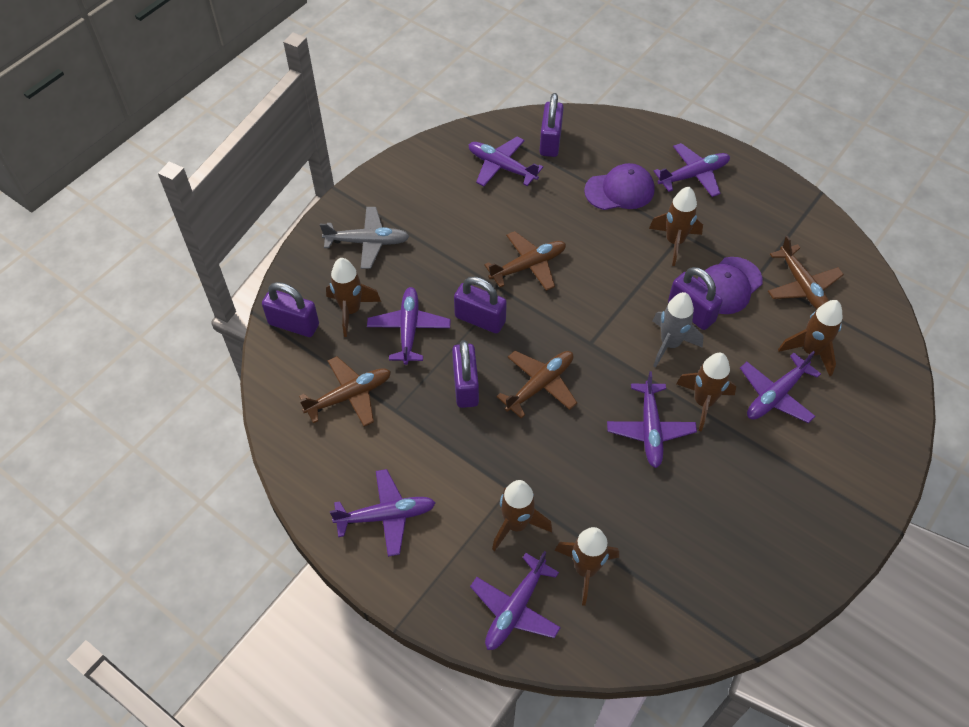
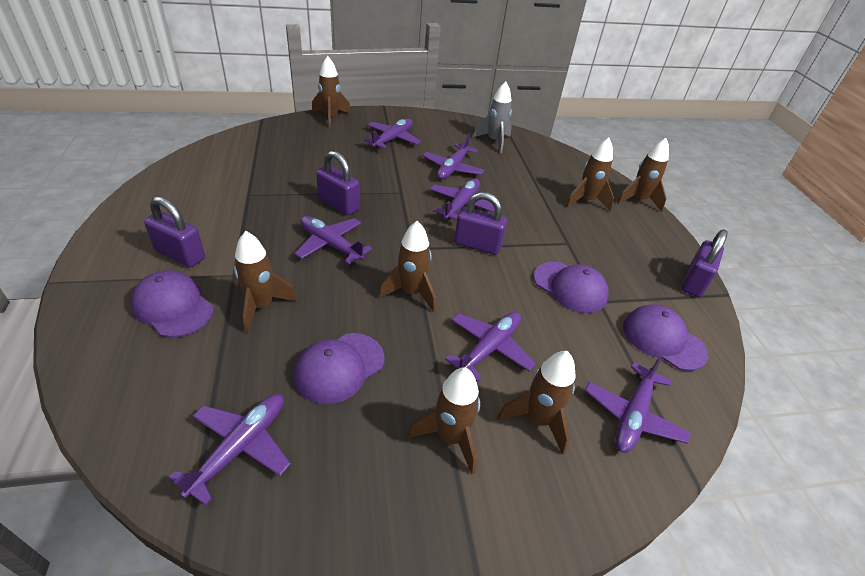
brown plane: [299,356,391,427] [484,231,566,291] [496,351,577,419] [768,236,844,310] = 4 -> none = 0
brown rocket: [326,258,381,337] [492,480,552,551] [555,527,619,606] [649,187,703,266] [676,353,736,432] [778,300,842,376] = 6 -> [234,231,298,333] [312,56,351,128] [378,221,436,312] [408,368,480,474] [498,351,575,455] [566,138,614,212] [617,138,669,212] = 7
grey plane: [320,207,410,269] = 1 -> none = 0
purple cap: [584,163,655,210] [698,257,763,314] = 2 -> [130,270,214,338] [294,333,384,404] [534,262,609,313] [623,304,708,371] = 4
purple padlock: [262,282,319,337] [452,340,479,408] [454,277,507,334] [540,93,564,157] [668,267,723,330] = 5 -> [144,196,205,267] [316,151,360,215] [454,192,507,255] [682,230,728,297] = 4

